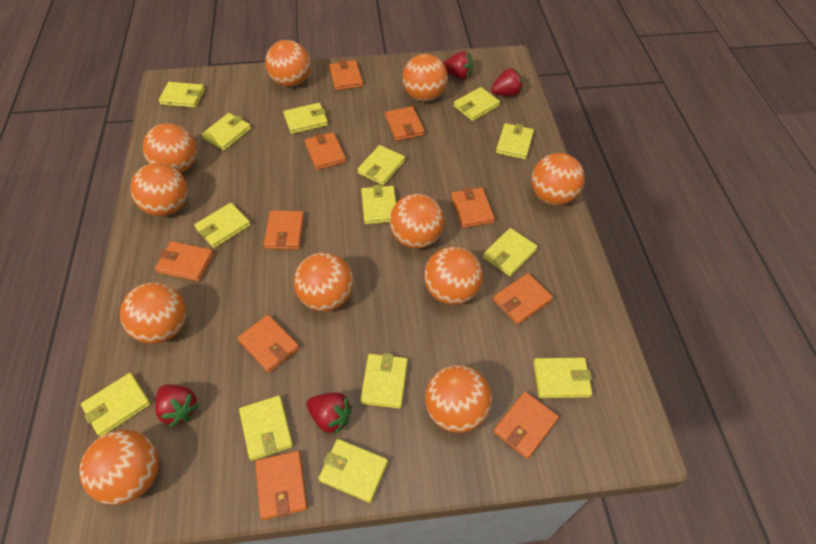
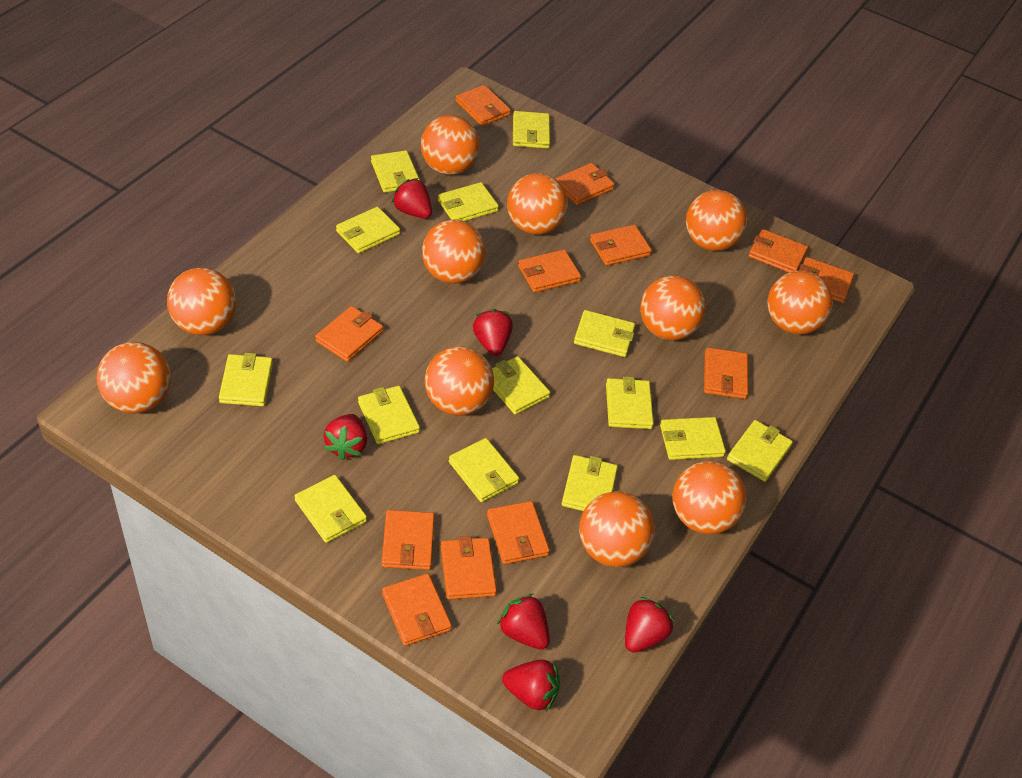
orange wallet: [155,241,214,281] [238,315,299,373] [255,451,307,520] [264,211,304,250] [305,132,346,170] [329,60,363,91] [385,106,425,141] [451,187,495,228] [493,273,553,325] [493,391,559,459] = 10 -> [315,306,383,362] [382,510,435,570] [382,573,452,646] [441,536,497,600] [456,85,511,126] [487,501,550,564] [518,249,581,293] [555,163,615,205] [590,225,652,266] [704,348,748,399] [748,229,808,273] [799,257,854,303] = 12
red strawberry: [155,384,199,427] [306,393,352,435] [443,51,473,79] [491,68,523,96] = 4 -> [324,414,367,460] [392,178,432,219] [473,309,513,356] [497,594,550,650] [502,659,560,712] [625,597,674,653] = 6

